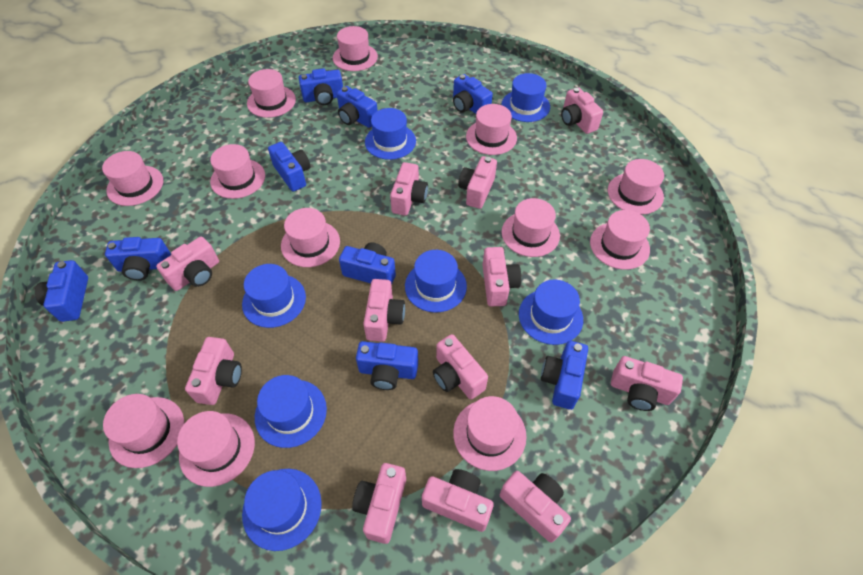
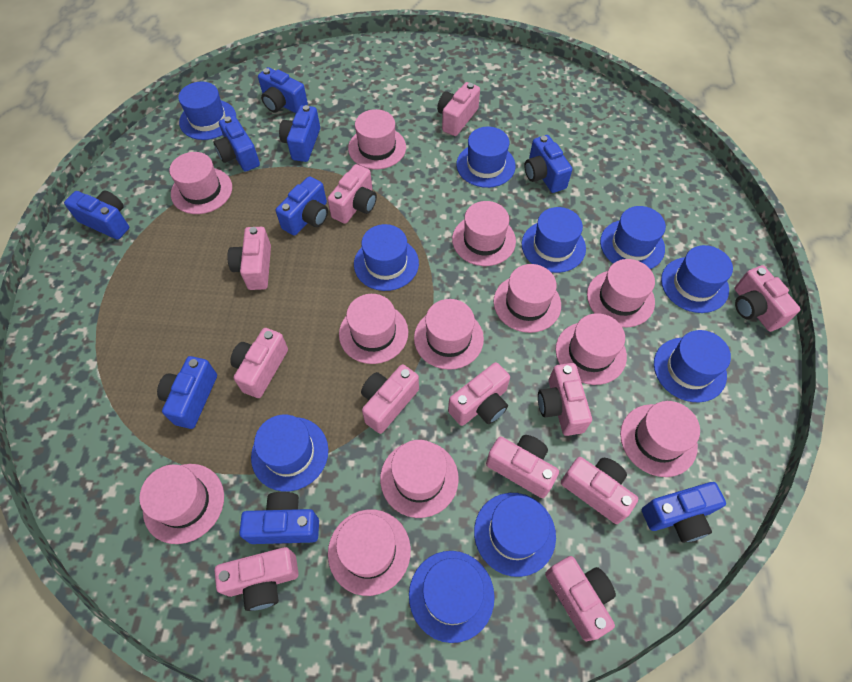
blue hat: [242,264,306,328] [242,469,322,551] [255,375,327,448] [365,108,416,160] [405,250,467,313] [501,73,550,122] [519,280,583,345] = 7 -> [178,82,236,140] [251,415,328,491] [354,224,419,291] [409,551,495,643] [456,127,516,188] [474,493,556,577] [522,207,586,273] [600,206,666,269] [654,330,731,402] [661,245,733,313] = 10

